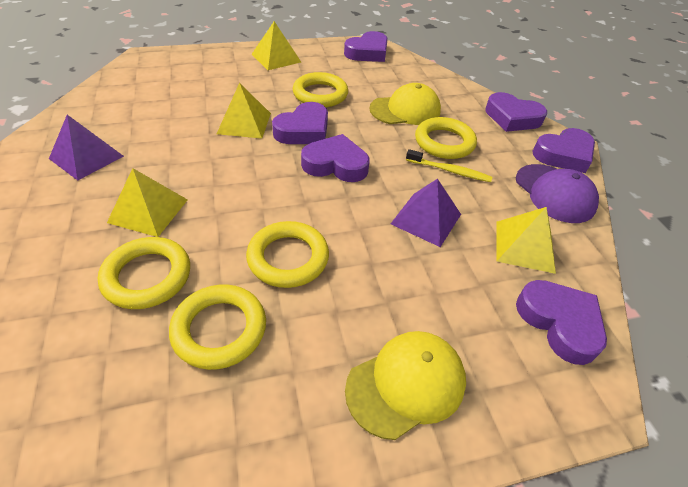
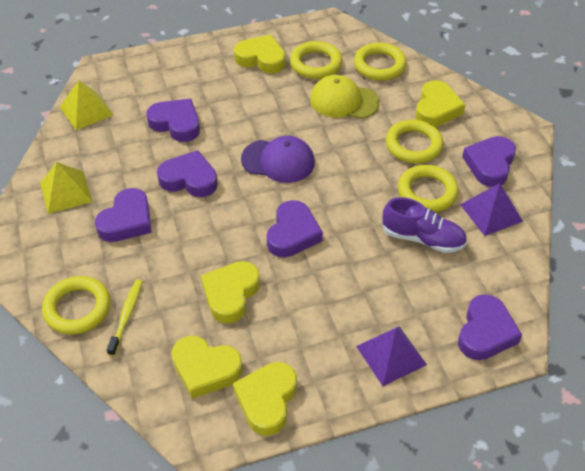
purple shoe: none = 0 -> [382,197,467,253] = 1
yellow cap: [345,331,466,440] [369,83,441,125] = 2 -> [310,75,380,119] = 1
yellow heart: none = 0 -> [172,336,243,399] [201,261,260,324] [233,362,297,436] [234,35,286,73] [416,80,465,127] = 5
yellow pyramid: [107,168,188,237] [217,83,271,139] [252,21,301,70] [497,207,556,274] = 4 -> [40,162,92,214] [60,80,113,130] = 2

